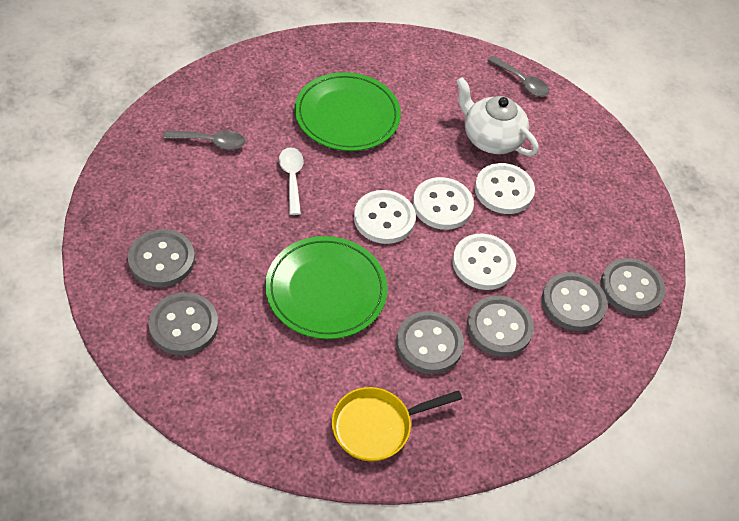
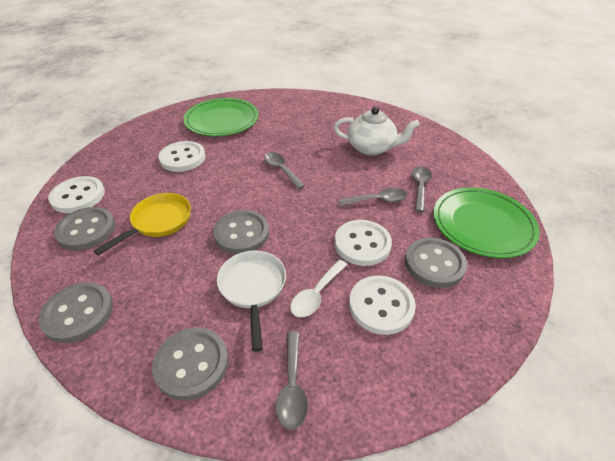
grey button: [128,229,195,287] [148,292,218,355] [396,311,464,374] [467,296,534,357] [542,272,607,331] [600,258,665,315] = 6 -> [38,282,113,343] [54,207,115,250] [152,327,229,400] [213,210,269,254] [405,238,467,288] = 5
grey spoon: [164,130,245,150] [487,55,549,96] = 2 -> [264,152,305,189] [275,331,308,430] [339,188,407,206] [412,166,432,212] = 4
white pan: none = 0 -> [217,250,286,352] = 1

